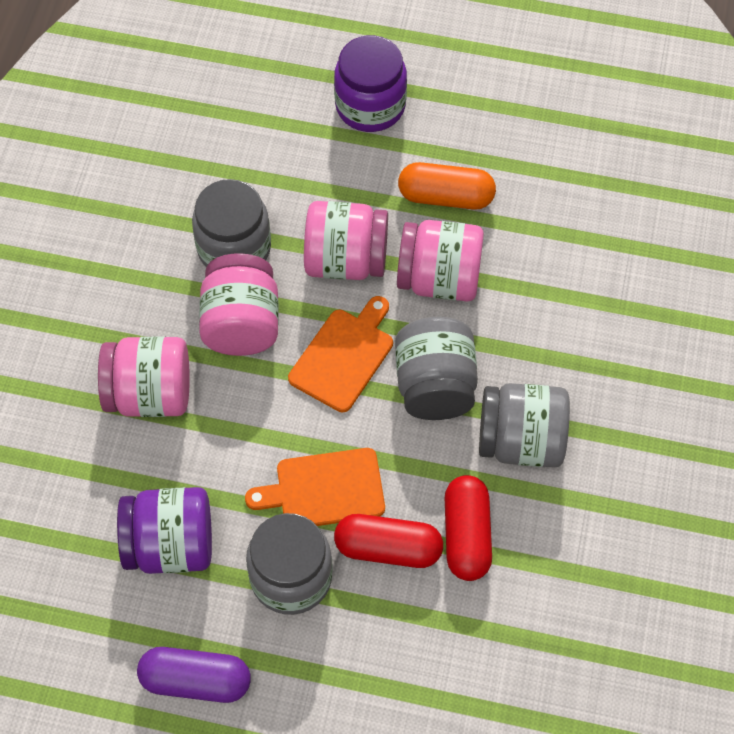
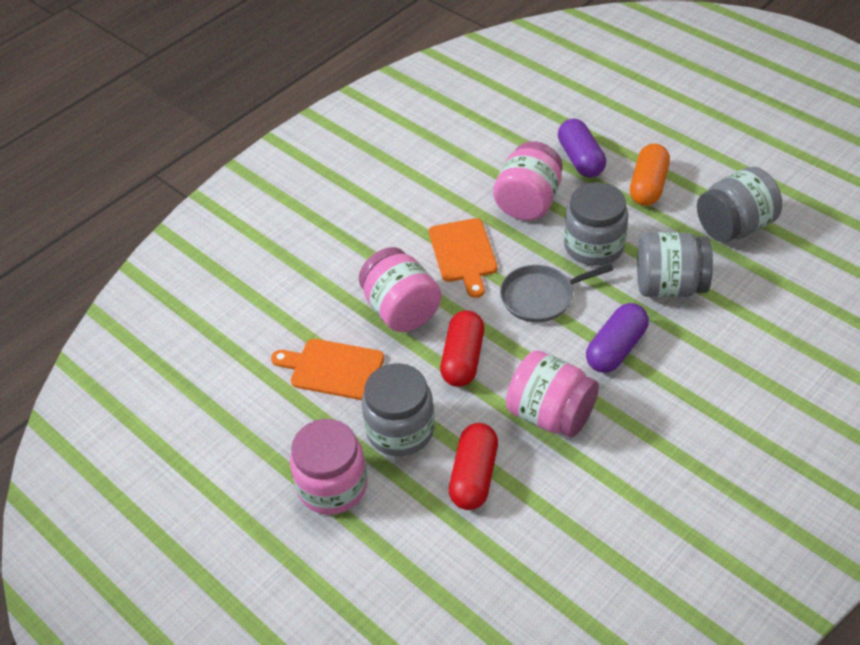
grey pan: none = 0 -> [500,264,613,323] = 1
purple capsule: [137,647,251,703] = 1 -> [558,118,606,178] [586,303,649,373] = 2
purple jar: [117,487,212,574] [334,35,407,132] = 2 -> none = 0

